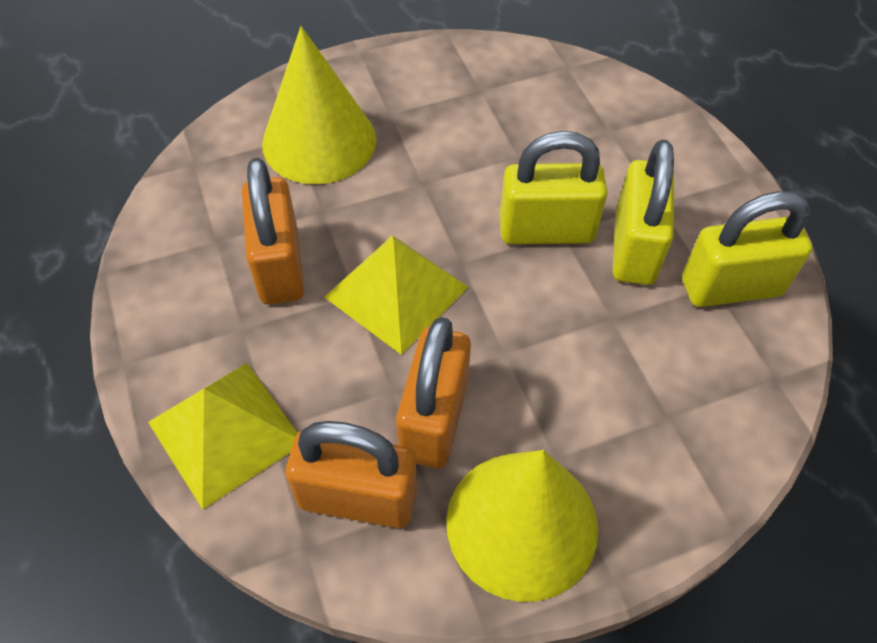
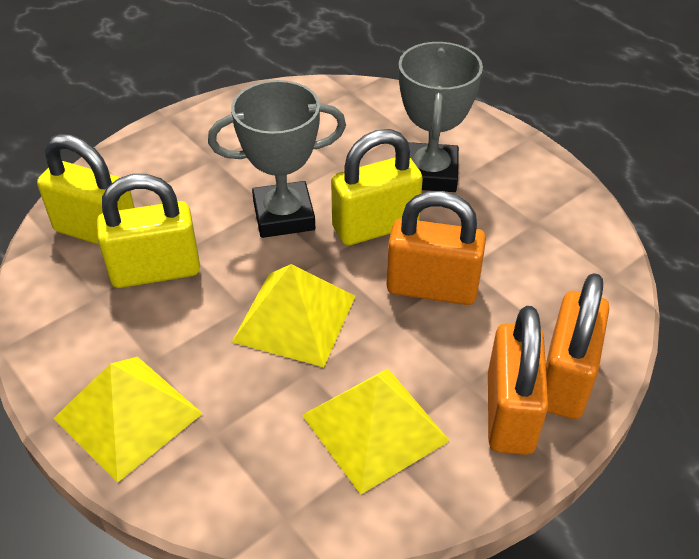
grey trophy: none = 0 -> [208,80,346,238] [399,42,483,192] = 2
yellow cone: [262,26,376,184] [446,450,598,602] = 2 -> none = 0
yellow pyramid: [148,363,297,510] [324,235,469,355] = 2 -> [53,357,203,483] [232,264,355,367] [302,369,450,495] = 3

